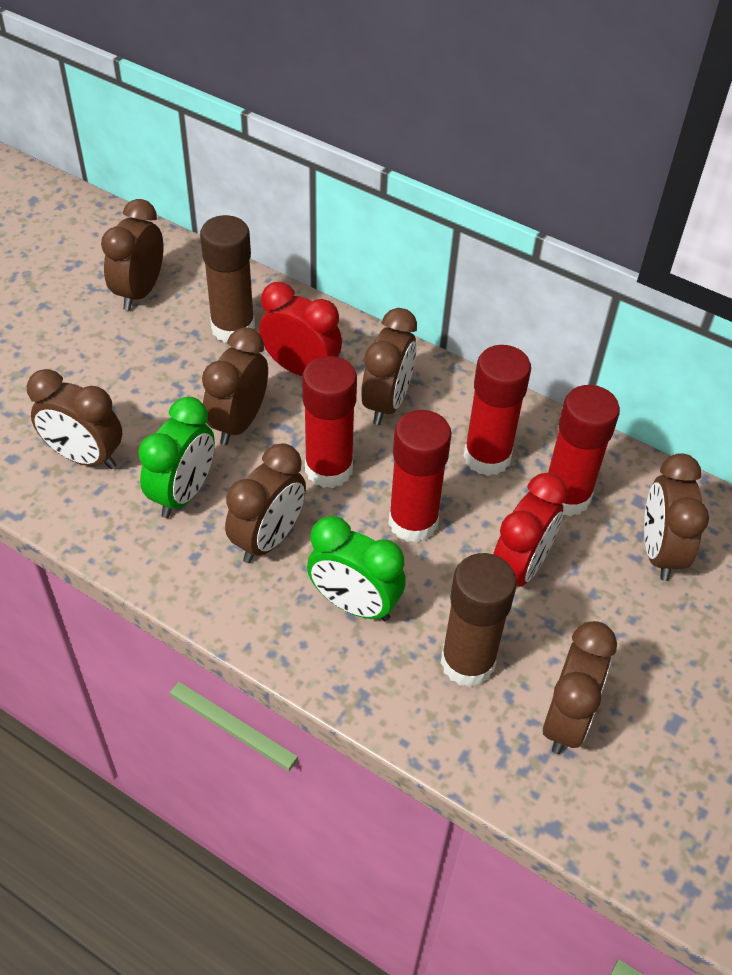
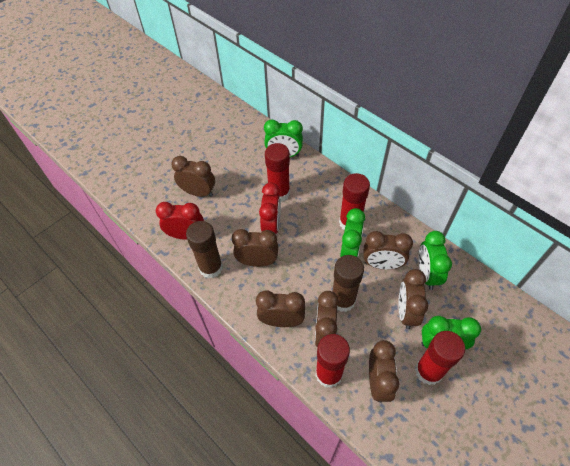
green clock: [138,397,215,518] [307,516,406,621] = 2 -> [264,119,303,157] [340,208,365,257] [419,231,452,290] [421,316,481,350] = 4

